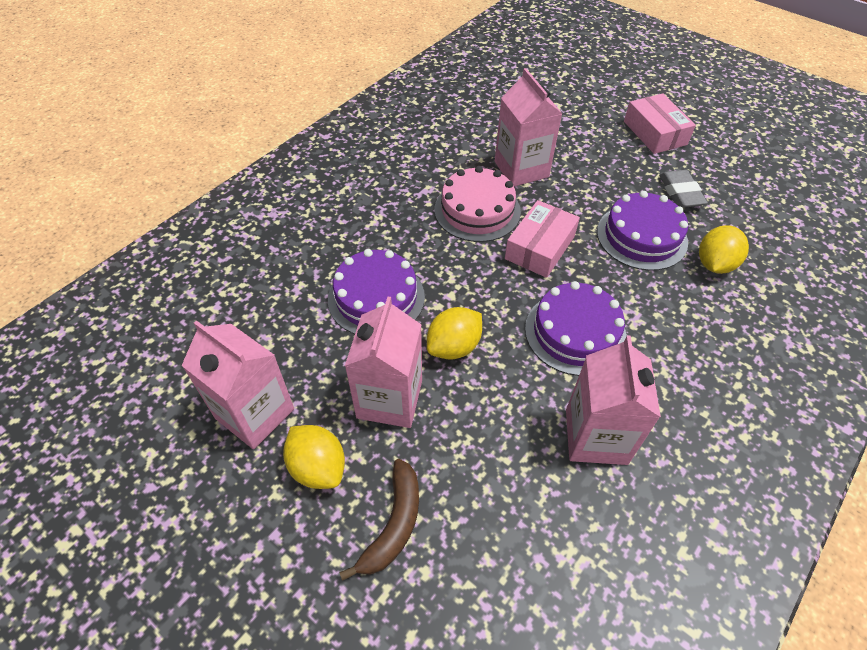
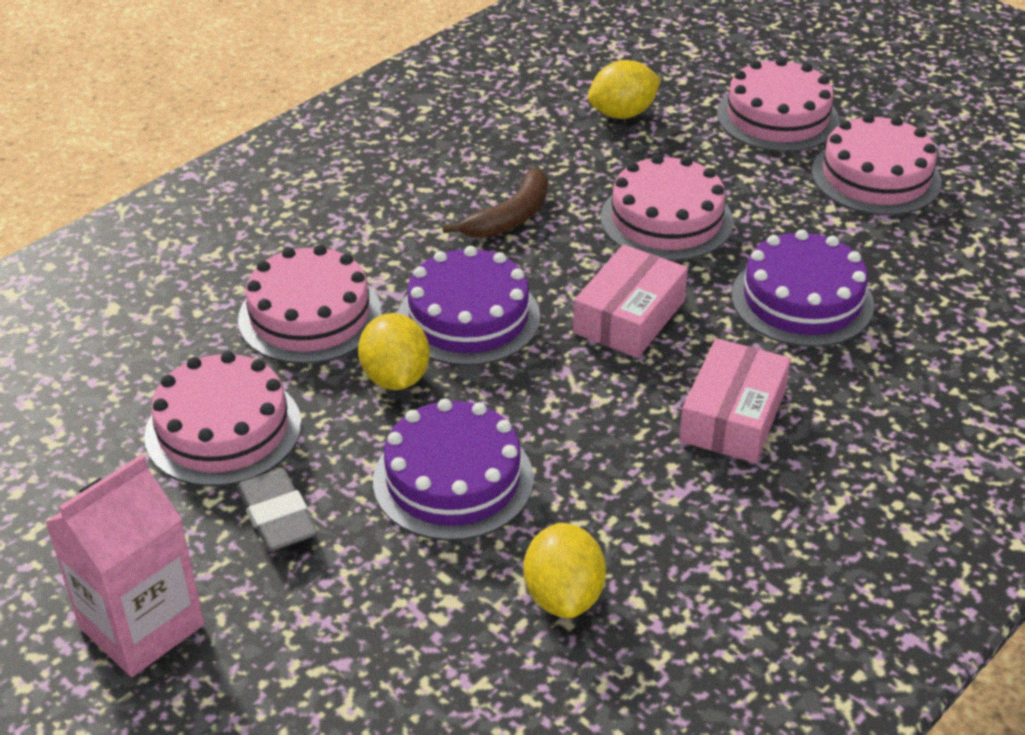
pink cake: [435,166,521,242] = 1 -> [144,351,302,487] [238,245,381,364] [601,154,734,261] [717,57,839,152] [812,114,941,215] = 5
pink carton: [182,320,294,449] [345,297,422,428] [495,68,562,186] [566,335,661,465] = 4 -> [45,454,204,677] = 1

